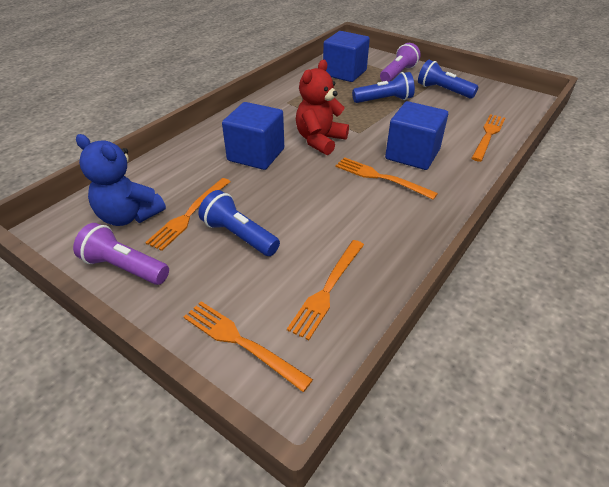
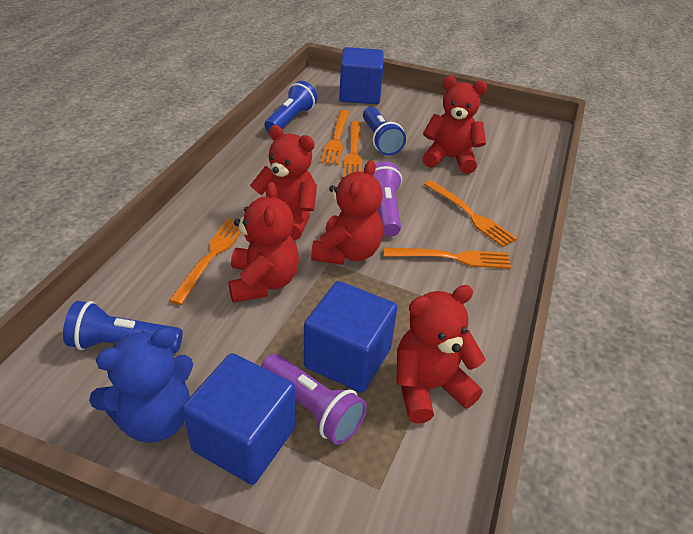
red teddy bear: [296,60,349,155] = 1 -> [228,182,299,303] [250,125,317,240] [311,160,383,265] [396,285,485,424] [422,76,487,174] = 5

